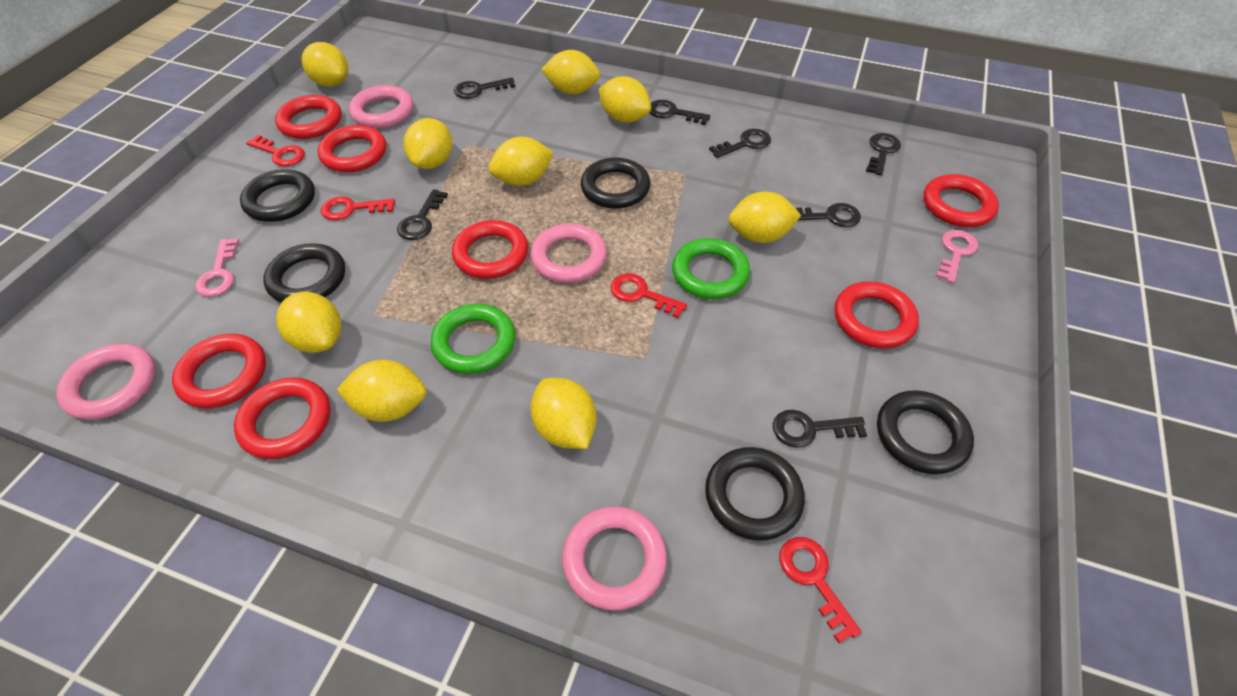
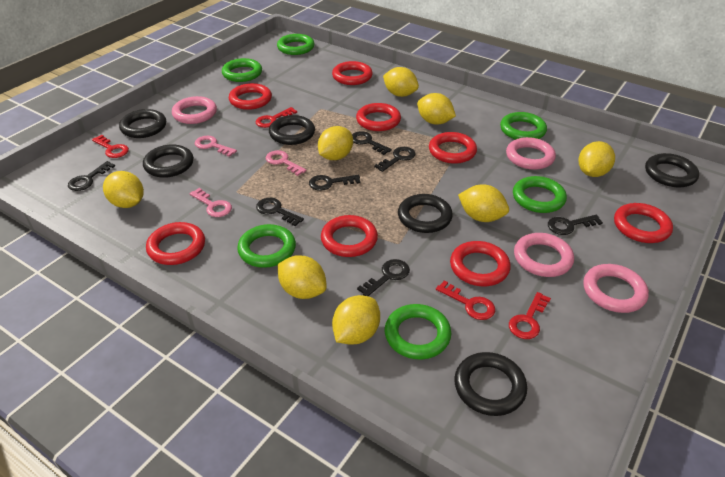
black ring: [240,169,315,222] [263,243,345,303] [581,158,650,209] [705,447,805,541] [877,390,974,474] = 5 -> [119,109,166,138] [143,144,193,178] [269,115,315,145] [398,194,453,233] [454,352,527,416] [645,153,699,188] = 6
green ring: [430,304,515,374] [672,238,750,299] = 2 -> [222,58,262,82] [237,224,296,268] [277,34,314,55] [385,304,451,359] [500,112,547,140] [513,176,567,213] = 6
pink key: [195,239,239,297] [936,230,978,283] = 2 -> [189,188,232,217] [194,136,237,157] [266,150,306,176] = 3
red ring: [172,334,266,408] [234,377,331,459] [275,95,342,139] [318,125,386,172] [452,220,528,279] [834,281,919,349] [923,174,999,227] = 7 -> [146,222,205,265] [229,83,272,110] [321,215,378,257] [332,61,373,85] [356,103,401,131] [429,132,477,164] [450,241,510,286] [614,203,673,243] = 8
yellow lemon: [276,292,341,353] [301,42,348,87] [337,360,427,422] [404,118,452,169] [489,137,554,186] [530,378,597,449] [541,50,600,94] [599,76,651,123] [728,192,801,243] = 9 -> [103,171,144,208] [278,255,327,299] [318,126,353,160] [332,295,380,345] [383,67,419,97] [417,93,456,124] [458,184,509,222] [578,141,615,177] = 8

